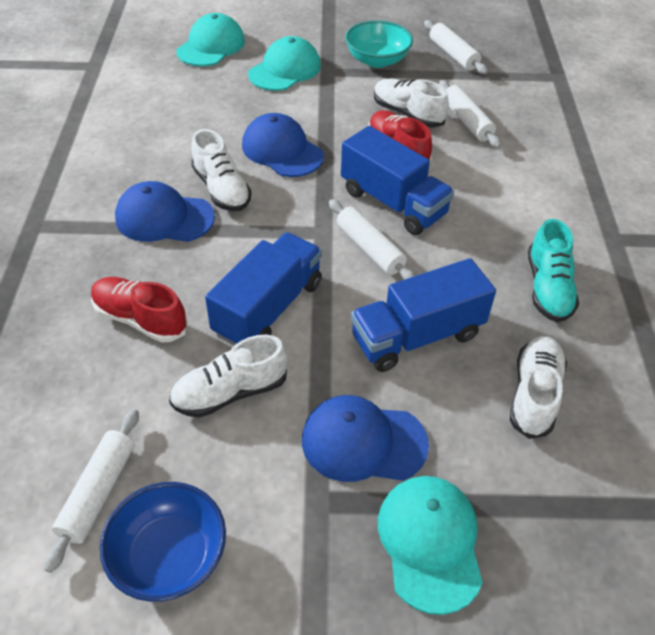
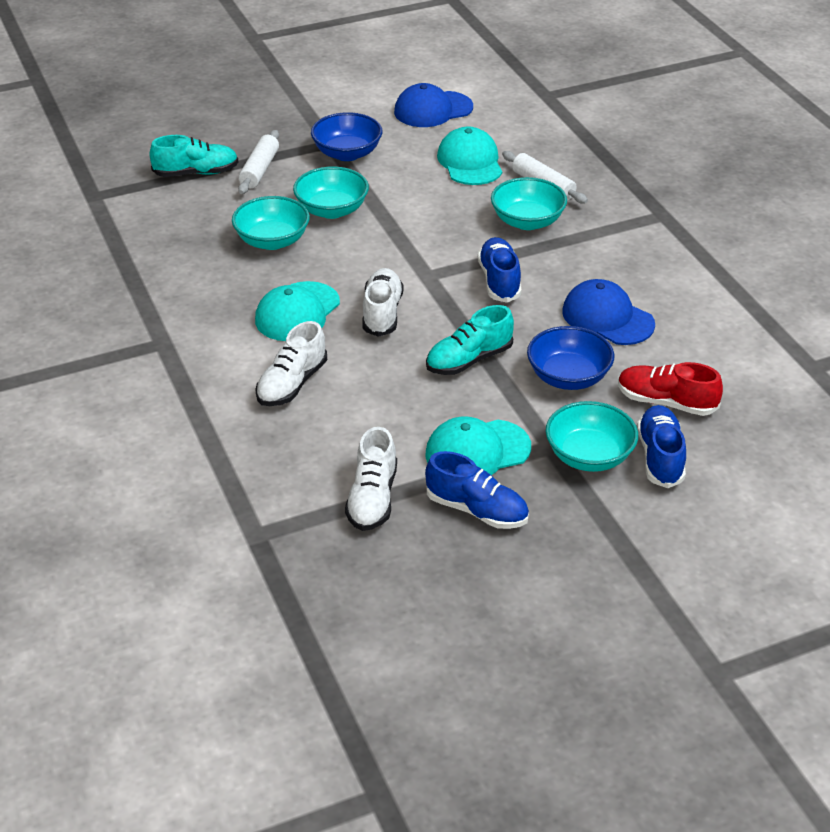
blue bowl: [100,482,226,602] = 1 -> [311,112,382,161] [527,326,614,390] = 2
blue cap: [115,181,215,242] [242,113,324,177] [302,395,429,482] = 3 -> [394,83,473,127] [562,279,655,345] = 2
blue shoe: none = 0 -> [425,451,529,529] [478,237,521,303] [637,405,686,488] = 3
blue truck: [205,232,322,346] [341,126,454,235] [351,258,496,372] = 3 -> none = 0
red shoe: [91,277,188,342] [368,110,432,163] = 2 -> [618,362,723,416] = 1
turquoise bowl: [345,20,413,68] = 1 -> [232,196,310,250] [293,167,369,219] [491,177,567,230] [546,401,638,472] = 4
turquoise shoe: [528,219,579,322] = 1 -> [149,135,238,177] [426,305,514,375] = 2
white rolling pin: [44,409,139,573] [329,199,416,280] [424,20,488,74] [439,80,501,148] = 4 -> [238,130,279,194] [502,151,588,204] = 2
white shoe: [169,335,288,418] [191,129,251,211] [374,78,449,128] [510,336,567,439] = 4 -> [255,321,327,406] [345,427,397,531] [362,268,404,337] = 3

